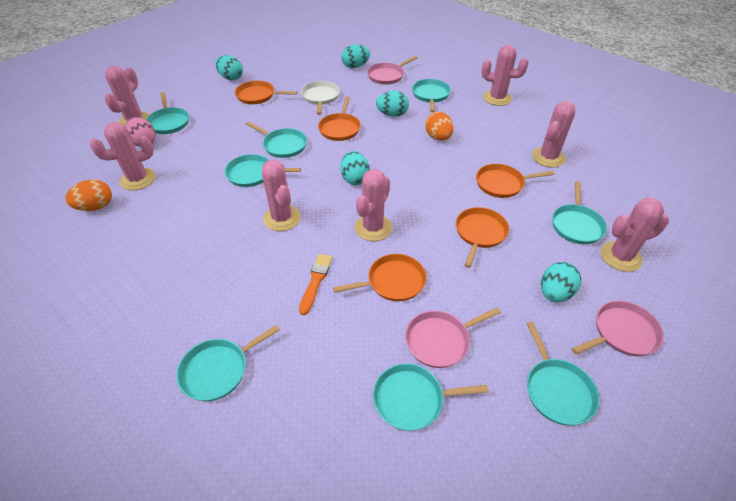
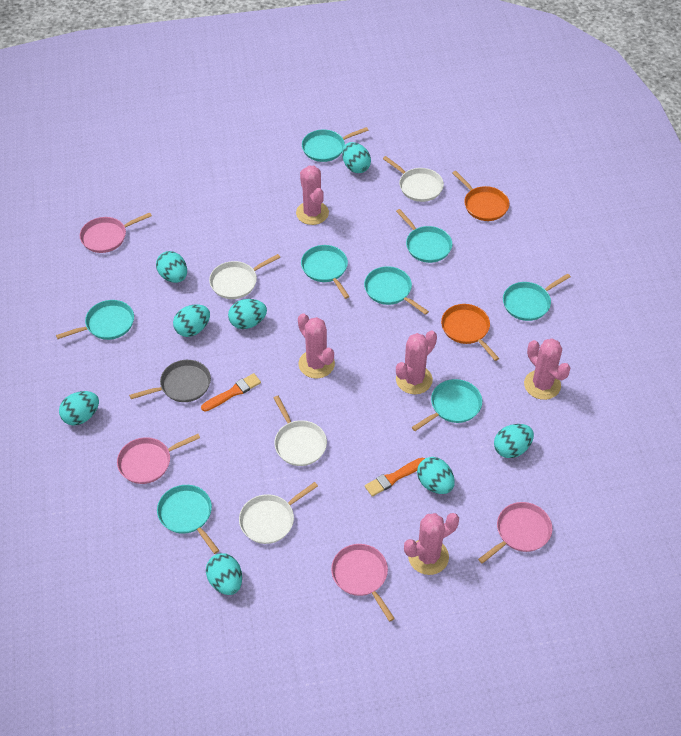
grey pan: none = 0 -> [129,360,211,402] = 1
orange brush: [299,254,332,315] = 1 -> [201,373,261,412] [365,458,425,497] = 2
orange egg: [65,179,112,211] [425,112,454,141] = 2 -> none = 0
orange pan: [235,81,297,104] [318,96,361,141] [333,254,427,301] [456,207,509,268] [476,164,555,198] = 5 -> [441,304,499,361] [453,171,510,221] = 2
pink cactus: [90,122,156,190] [104,66,149,126] [262,160,301,231] [354,169,392,241] [481,45,529,106] [532,101,575,168] [600,198,669,272] = 7 -> [296,166,329,225] [298,313,335,378] [396,330,437,394] [404,513,459,575] [524,338,571,400] = 5
pink egg: [125,117,156,147] = 1 -> none = 0
pink pan: [367,56,418,85] [405,307,501,368] [572,301,664,356] = 3 -> [80,213,152,253] [117,434,200,484] [331,544,395,622] [478,502,552,564] = 4
turquoise egg: [215,55,243,80] [341,44,370,68] [341,151,370,185] [376,91,409,117] [541,262,581,302] = 5 -> [59,391,99,425] [156,251,187,283] [173,305,210,337] [206,553,242,595] [228,299,267,329] [342,142,371,173] [417,457,455,494] [494,424,534,458] = 8
white pan: [301,81,340,115] = 1 -> [209,254,280,299] [239,482,318,544] [274,396,327,466] [383,156,444,202] = 4

